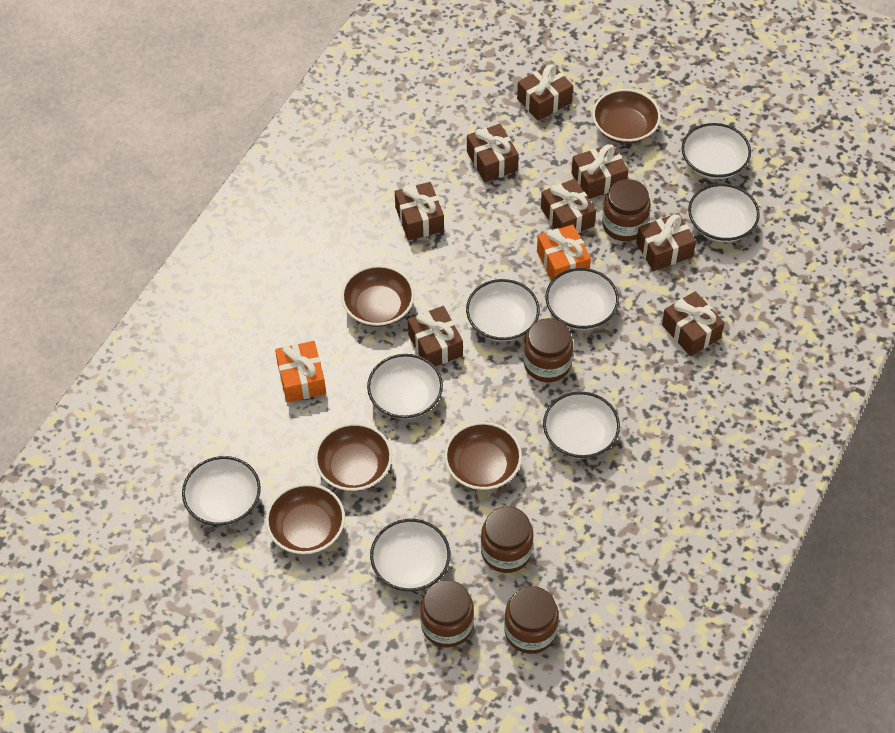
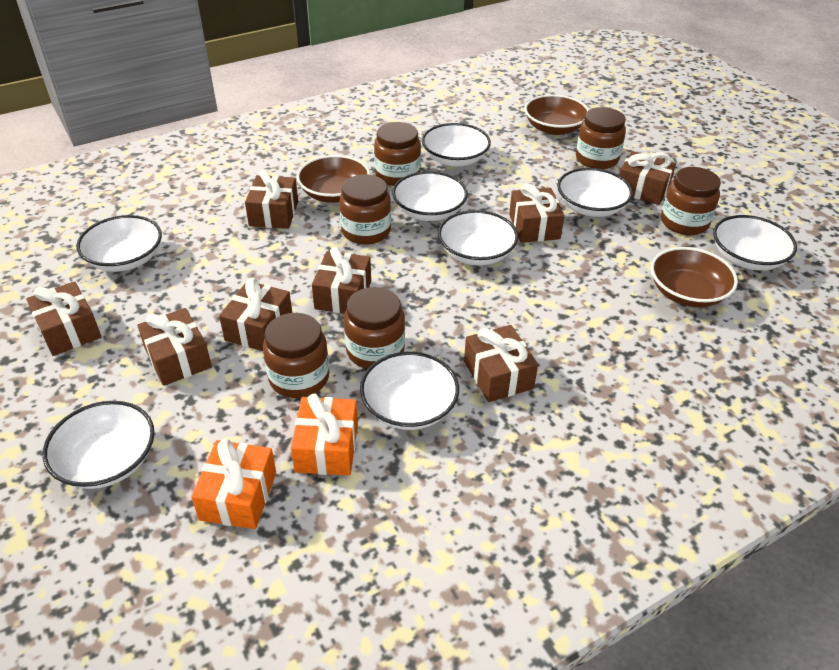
brown bowl: [266,483,345,554] [315,423,392,491] [341,265,414,327] [444,422,522,490] [592,89,661,144] = 5 -> [297,155,370,203] [524,94,589,135] [651,247,738,307] = 3
brown jar: [420,580,474,648] [481,506,533,573] [504,586,559,654] [524,318,573,382] [602,179,651,241] = 5 -> [263,313,329,398] [339,174,391,245] [344,287,405,369] [374,122,421,186] [576,107,626,169] [661,167,721,235] = 6

